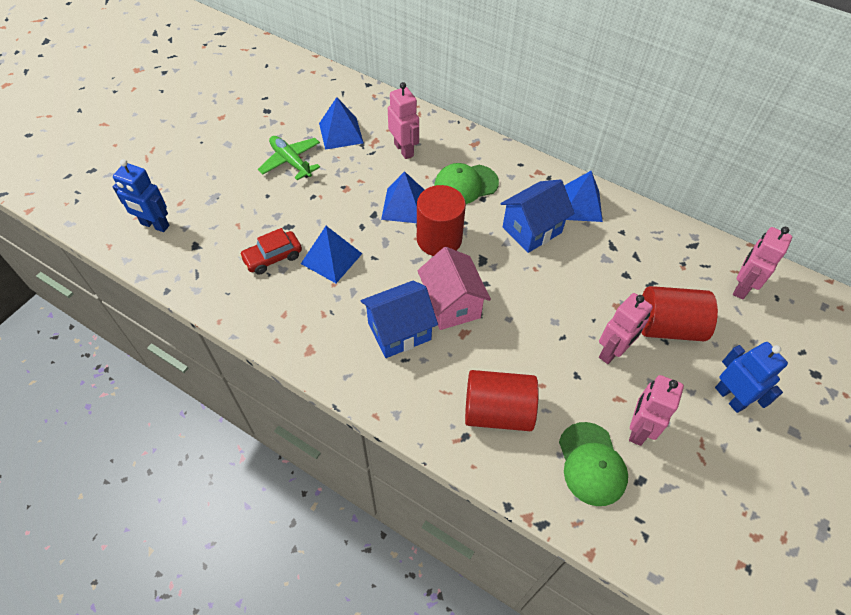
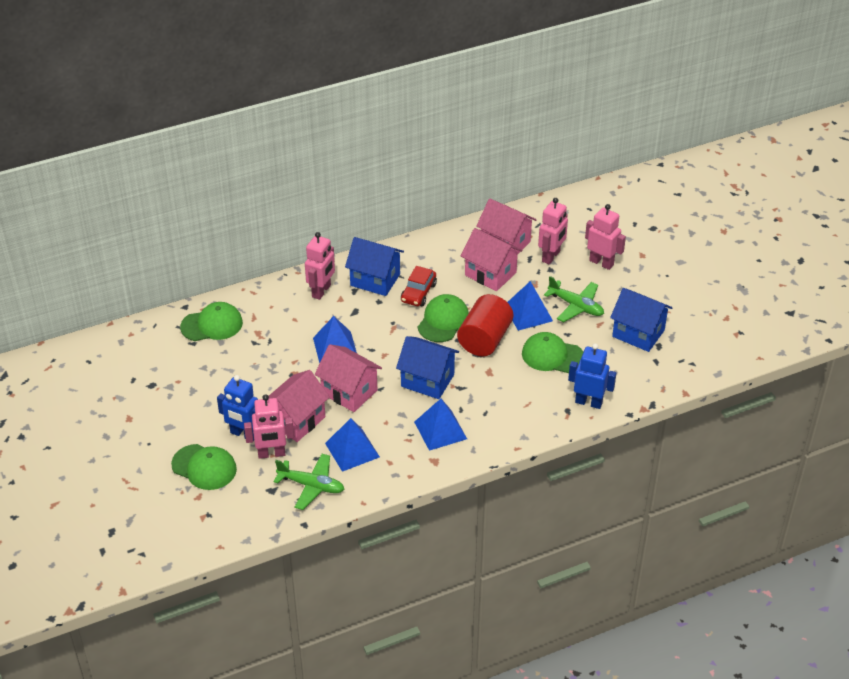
blue house: [361,281,438,358] [500,179,575,253] = 2 -> [345,237,404,296] [396,336,459,399] [610,288,672,352] = 3
green cap: [434,163,499,204] [559,422,628,506] = 2 -> [171,444,237,490] [180,302,243,341] [418,294,469,342] [522,332,583,373] = 4
green plane: [258,136,320,181] = 1 -> [274,454,344,510] [544,276,604,322] = 2
pink house: [417,247,491,330] = 1 -> [269,370,330,442] [315,344,382,412] [461,228,523,291] [476,199,537,254] = 4
red cylinder: [417,185,466,256] [465,370,539,431] [641,286,718,341] = 3 -> [457,294,513,356] = 1

